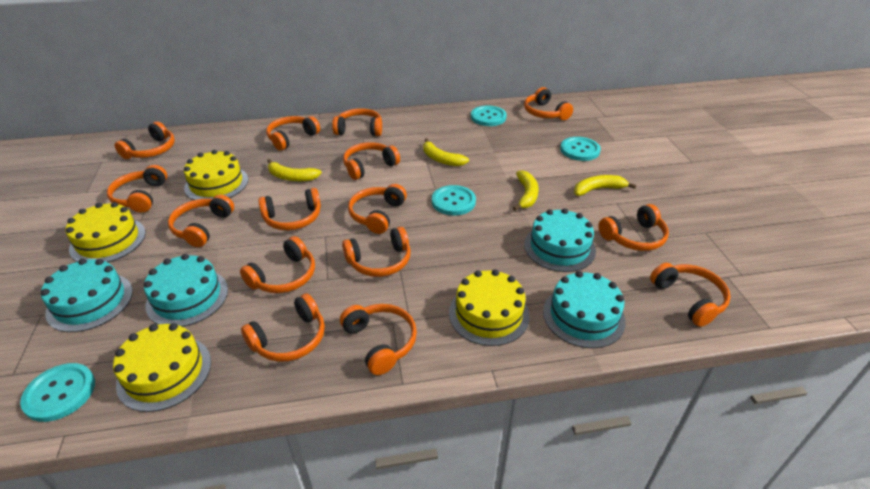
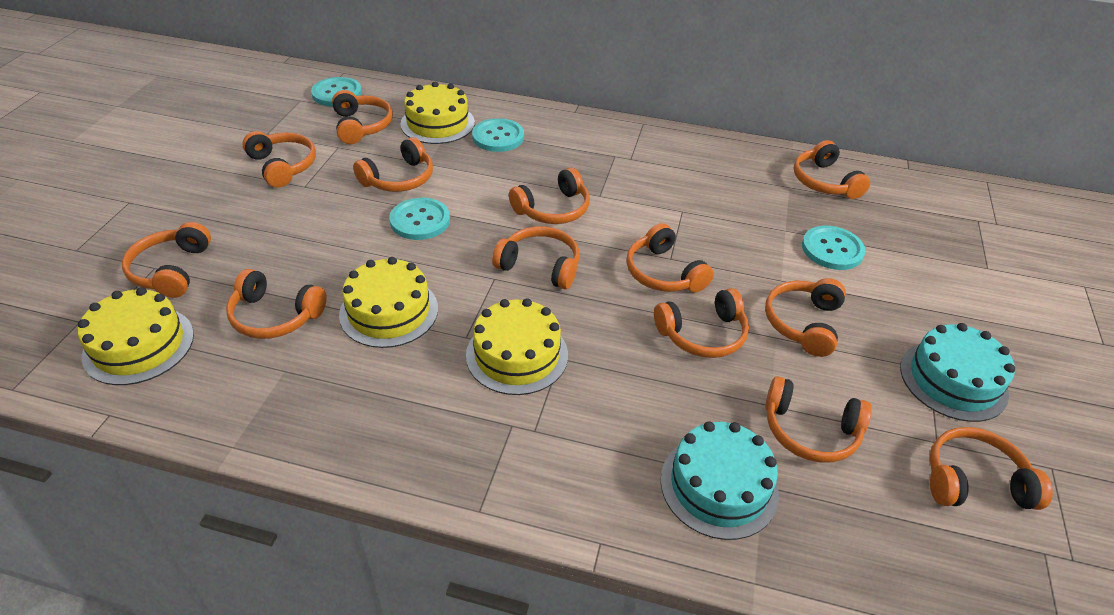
orange headphones: [107,165,167,213] [115,121,175,159] [168,195,234,247] [240,236,315,293] [241,294,325,362] [258,188,321,230] [266,116,320,151] [332,108,382,136] [340,304,417,375] [342,227,411,277] [343,142,400,180] [348,184,407,234] [524,87,573,120] [598,204,669,251] [650,263,731,327] = 15 -> [122,222,211,298] [226,269,327,339] [242,131,316,188] [332,90,393,144] [353,137,433,192] [492,226,580,289] [509,168,590,224] [626,223,714,292] [654,288,749,358] [765,278,846,357] [765,376,872,463] [794,140,870,199] [930,427,1053,510] = 13
turquoise cake: [41,258,133,332] [144,254,228,327] [524,208,596,272] [543,271,626,348] = 4 -> [661,421,779,540] [900,323,1015,422] = 2
yellow banana: [267,159,322,181] [423,138,469,166] [513,170,538,211] [574,175,636,196] = 4 -> none = 0

